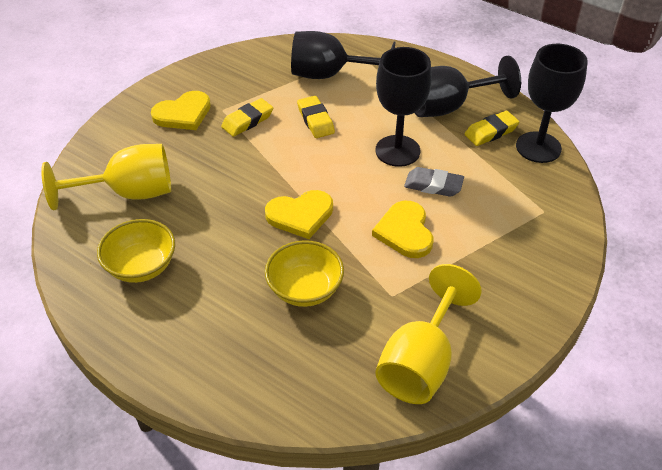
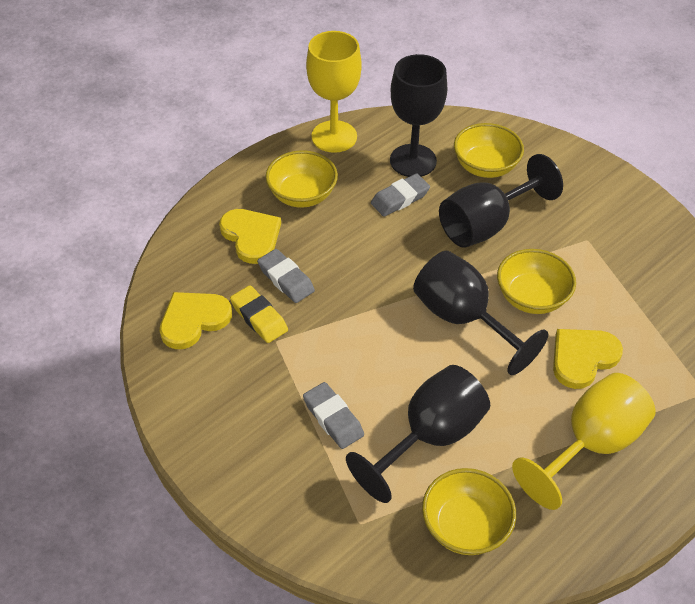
grey eraser: [404,167,464,197] = 1 -> [257,249,315,303] [303,382,364,449] [371,173,430,217] = 3
yellow bowl: [97,219,175,283] [265,240,344,307] = 2 -> [265,150,338,208] [422,468,516,555] [454,123,524,178] [497,249,576,314] = 4
yellow eraser: [221,98,273,137] [297,96,335,138] [464,111,520,146] = 3 -> [230,285,288,343] = 1

